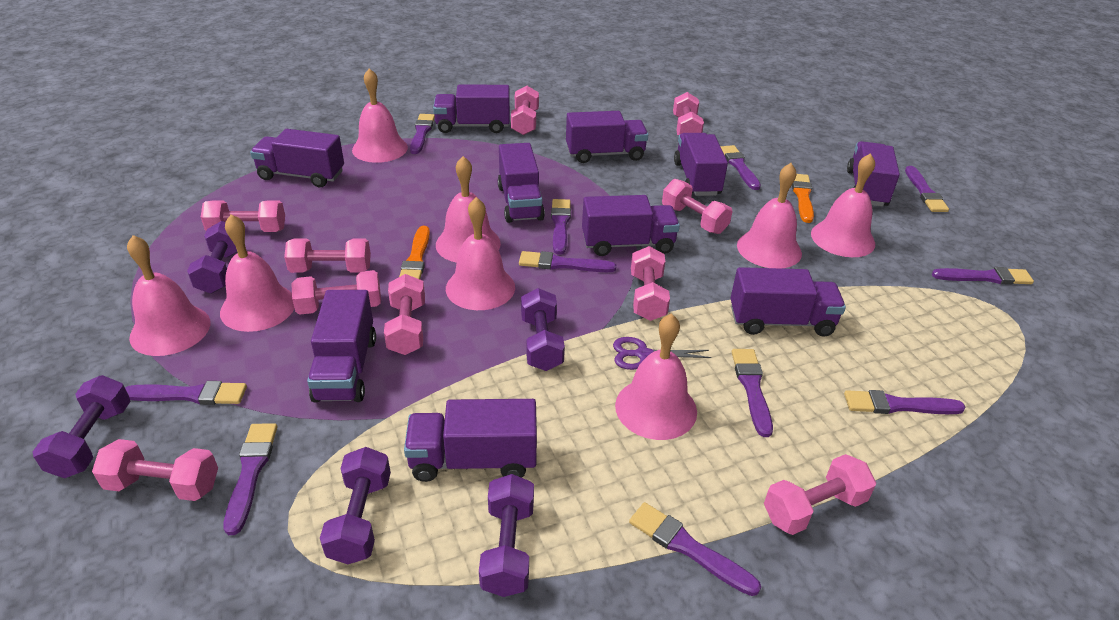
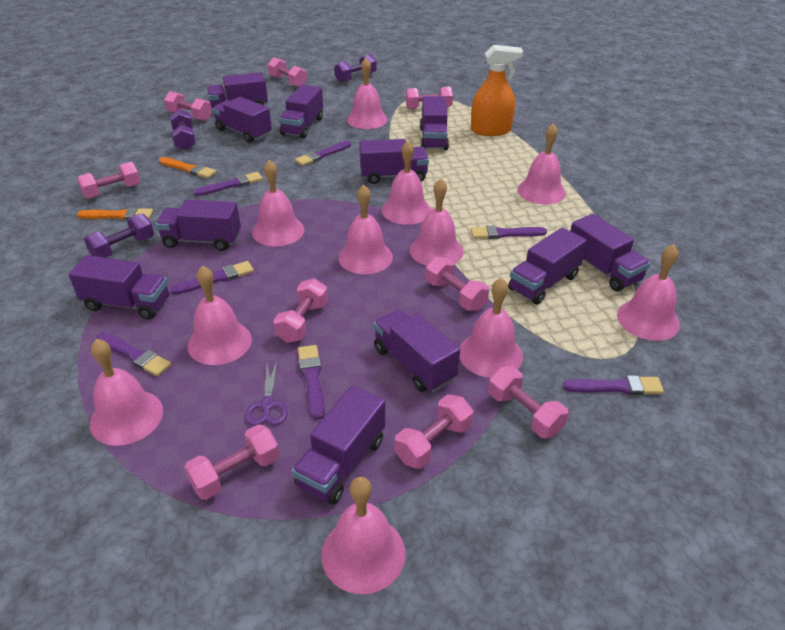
orange spray bottle: none = 0 -> [471,45,523,136] = 1
pink bell: [127,235,211,356] [220,214,295,332] [352,68,408,163] [436,156,501,263] [446,197,515,310] [615,313,697,440] [737,163,802,268] [811,153,875,257] = 8 -> [90,339,163,446] [188,266,252,365] [252,160,304,246] [321,477,405,594] [338,185,393,274] [347,58,388,129] [381,141,431,225] [410,178,463,266] [460,278,523,378] [517,123,566,205] [617,244,680,341] = 11
pink dumbbell: [92,439,218,501] [201,201,285,232] [284,238,371,273] [291,270,381,314] [384,274,425,355] [511,86,539,135] [631,246,670,321] [662,179,733,234] [673,92,704,136] [764,454,876,535] = 10 -> [77,162,141,199] [164,91,212,121] [184,424,280,500] [268,57,307,87] [273,279,328,343] [395,395,473,469] [406,87,453,109] [426,257,489,311] [488,367,569,438] = 9
purple brush: [125,381,247,405] [223,423,277,535] [410,114,435,154] [519,251,616,272] [551,199,571,255] [629,502,761,596] [720,145,761,190] [732,349,773,437] [844,390,966,414] [905,166,949,212] [932,267,1034,285] = 11 -> [97,332,171,376] [170,261,254,295] [193,172,263,196] [295,141,351,166] [298,345,325,420] [471,226,547,239] [562,375,664,395] = 7
purple dumbbell: [33,375,130,478] [187,221,237,294] [320,447,391,564] [479,474,534,597] [521,288,565,371] = 5 -> [84,213,154,258] [170,109,196,150] [334,54,377,83] = 3
purple truck: [250,129,344,187] [307,290,376,403] [404,399,537,482] [433,84,510,133] [498,143,545,223] [566,111,648,163] [582,195,680,256] [674,133,728,196] [730,267,846,337] [847,141,900,207] = 10 -> [69,255,169,320] [156,199,241,251] [207,72,268,108] [212,97,272,143] [279,85,323,139] [292,386,385,505] [359,139,429,184] [374,309,460,392] [420,96,449,150] [508,227,587,305] [570,214,650,292] = 11

